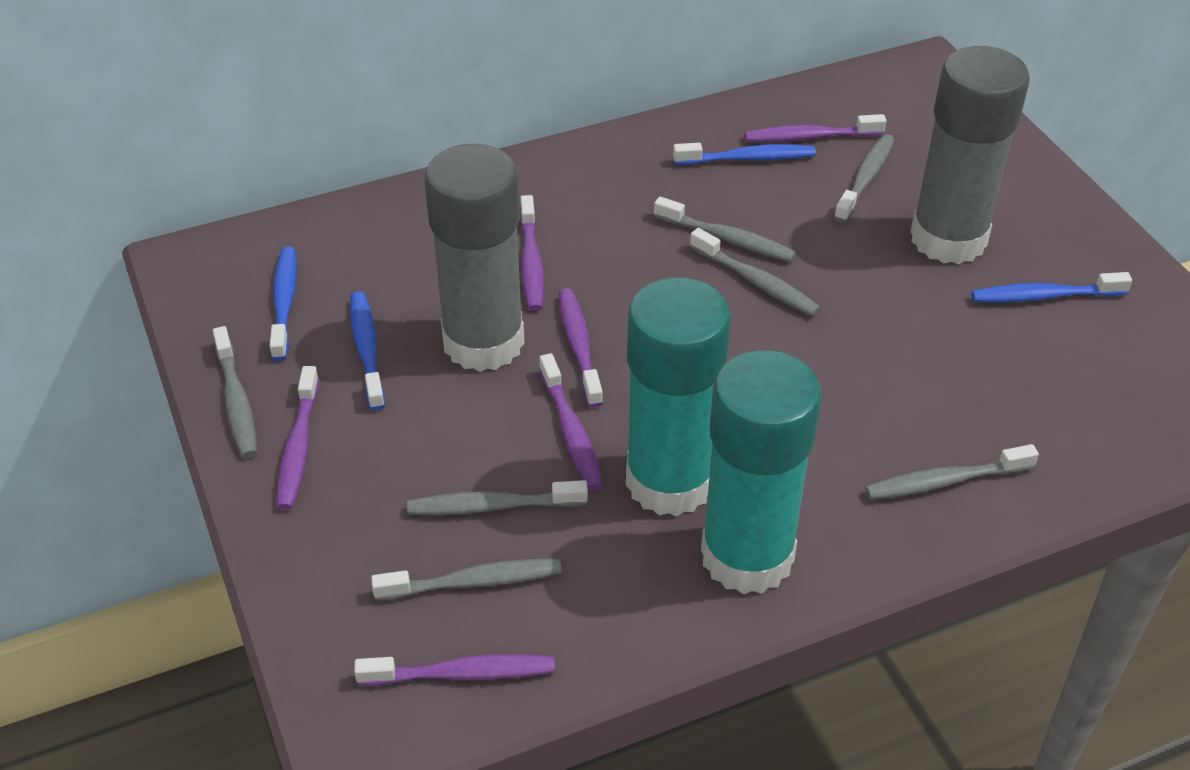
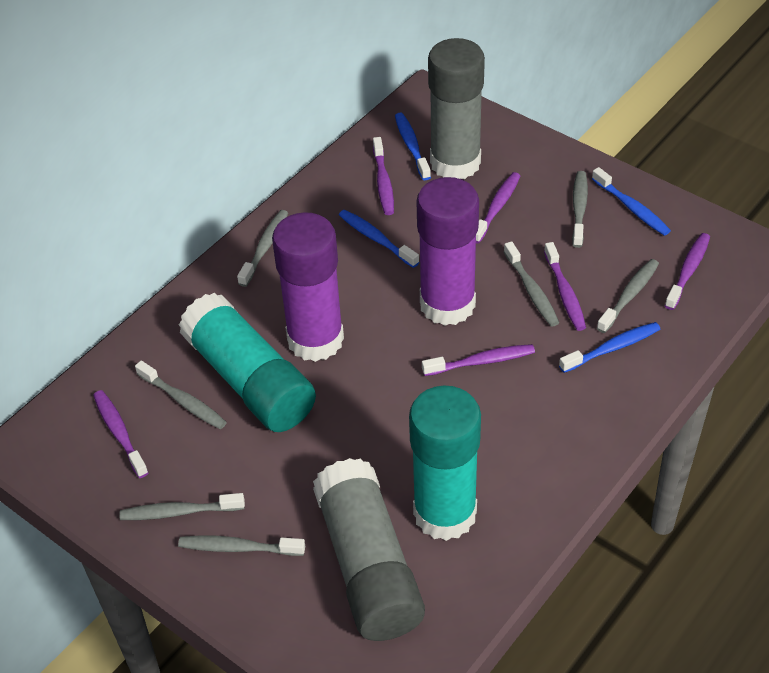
purple glue stick: none = 0 -> [272,212,344,362] [416,177,479,326] = 2

